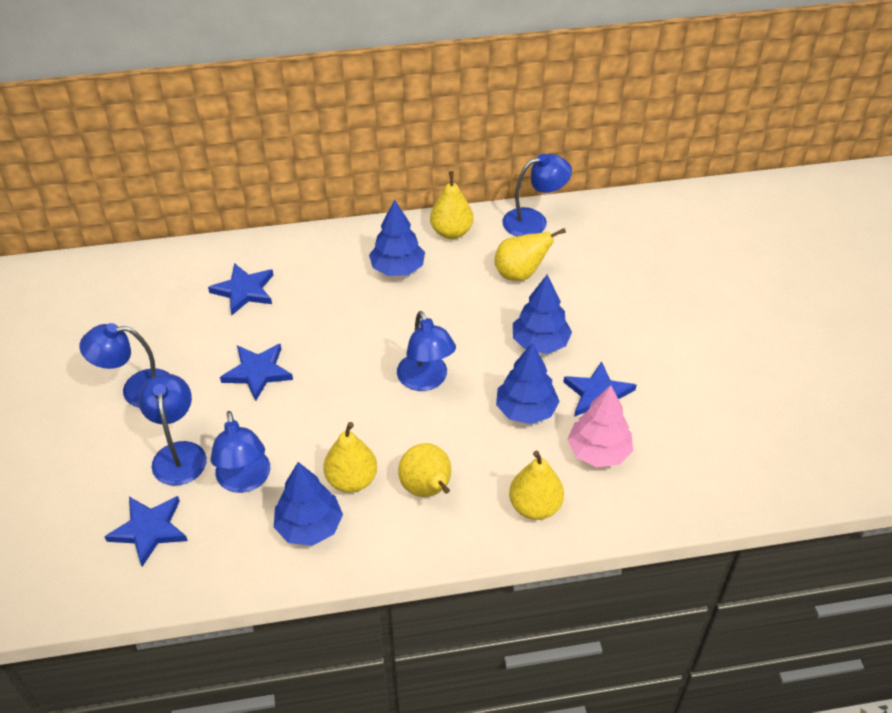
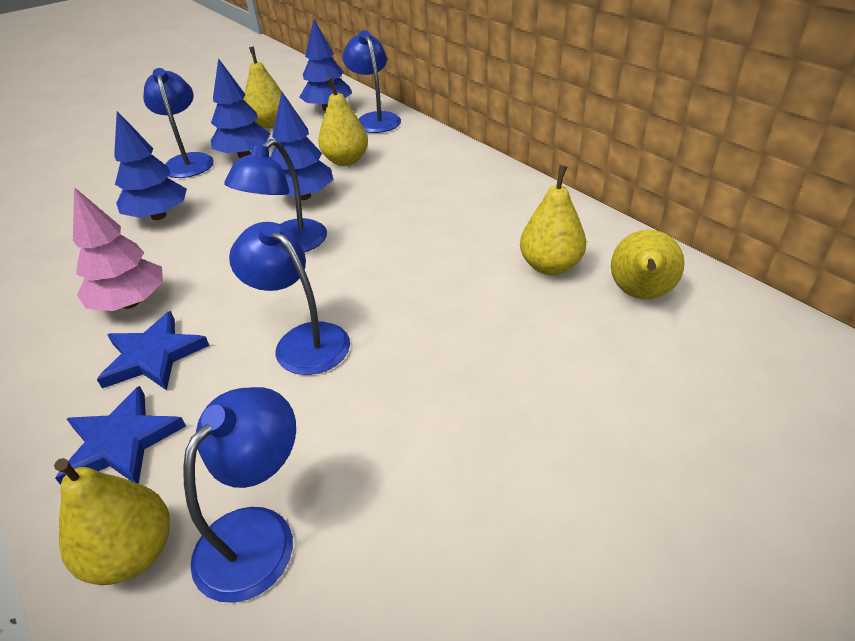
blue star: [104,496,188,567] [208,263,273,315] [220,344,293,401] [564,361,637,417] = 4 -> [55,386,186,485] [97,311,209,390] = 2

